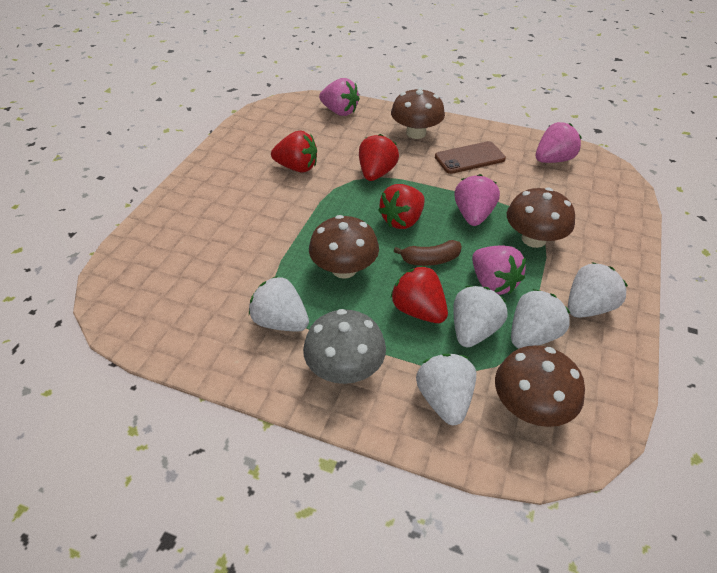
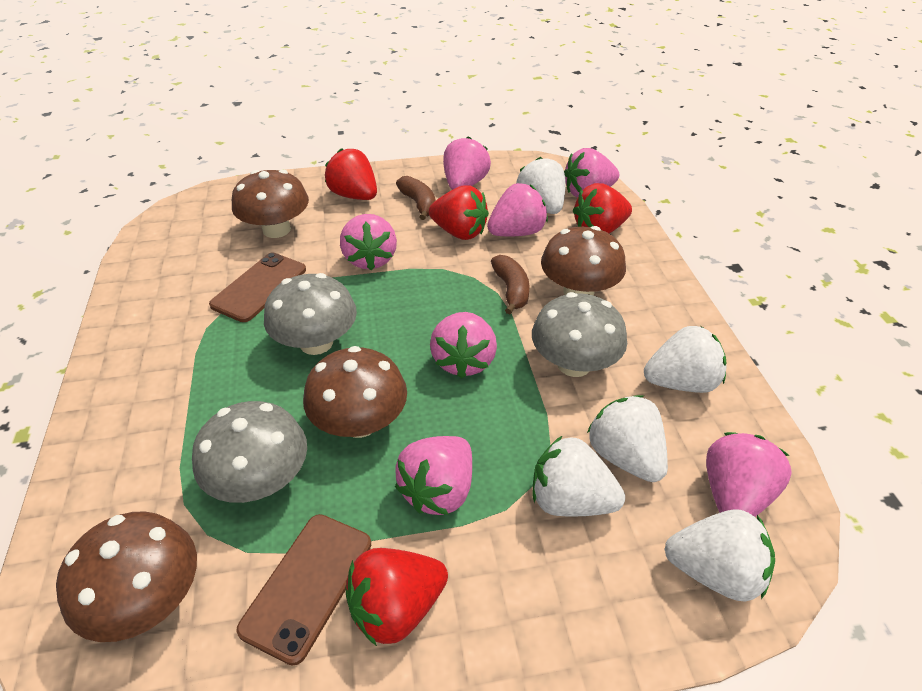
brown banana: [393,240,462,266] = 1 -> [396,176,435,220] [491,255,529,314] = 2
brown phone: [435,141,506,174] = 1 -> [209,253,306,322] [236,514,371,666] = 2
grey mushroom: [303,309,386,384] = 1 -> [192,401,307,503] [264,273,357,355] [532,292,627,377] = 3
pink strawberry: [319,78,360,116] [454,174,500,226] [472,246,526,295] [536,122,582,163] = 4 -> [340,214,397,271] [395,436,472,515] [430,312,497,379] [443,136,491,190] [487,183,548,236] [564,148,619,198] [706,432,792,517] = 7

